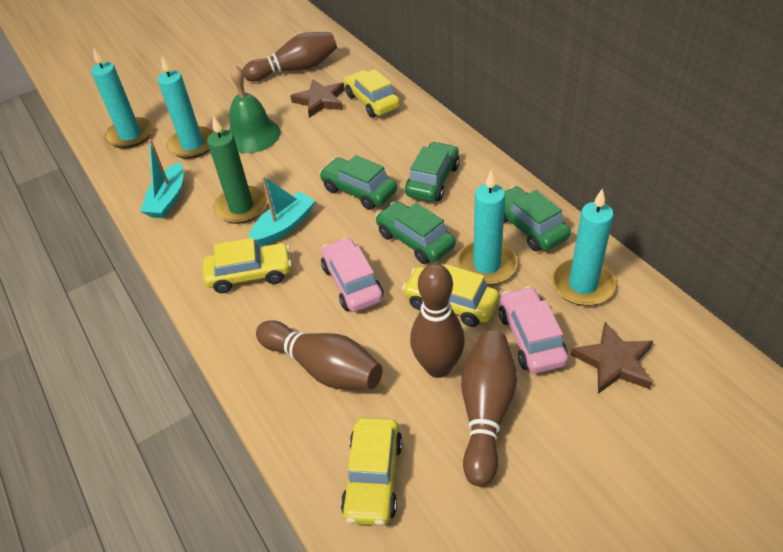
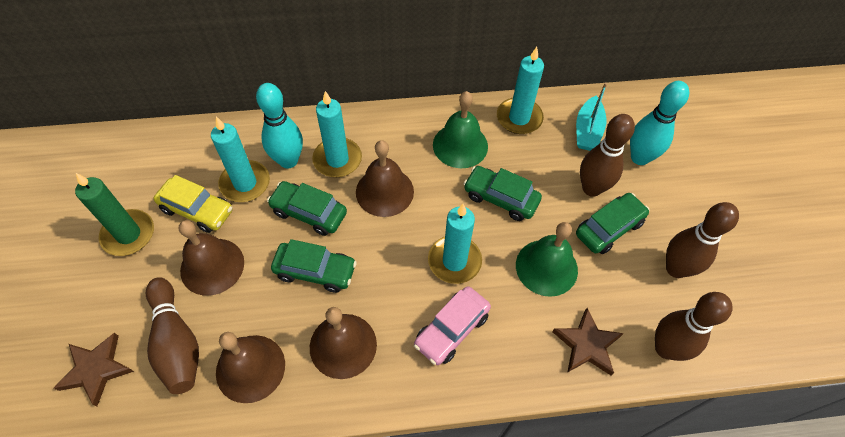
brown bell: none = 0 -> [179,220,244,296] [216,332,285,403] [310,307,377,379] [356,140,414,217] = 4
green bell: [229,65,281,153] = 1 -> [433,91,488,168] [516,222,578,297] = 2
pink car: [321,237,383,312] [499,286,568,373] = 2 -> [414,286,491,365] = 1
turquoise boat: [140,139,183,218] [249,176,315,247] = 2 -> [576,83,607,151] = 1
turquoise bowling pin: none = 0 -> [256,83,303,169] [630,81,689,165] = 2
yellow car: [203,238,292,293] [341,418,403,526] [344,69,400,118] [402,264,499,327] = 4 -> [154,175,232,233] = 1

